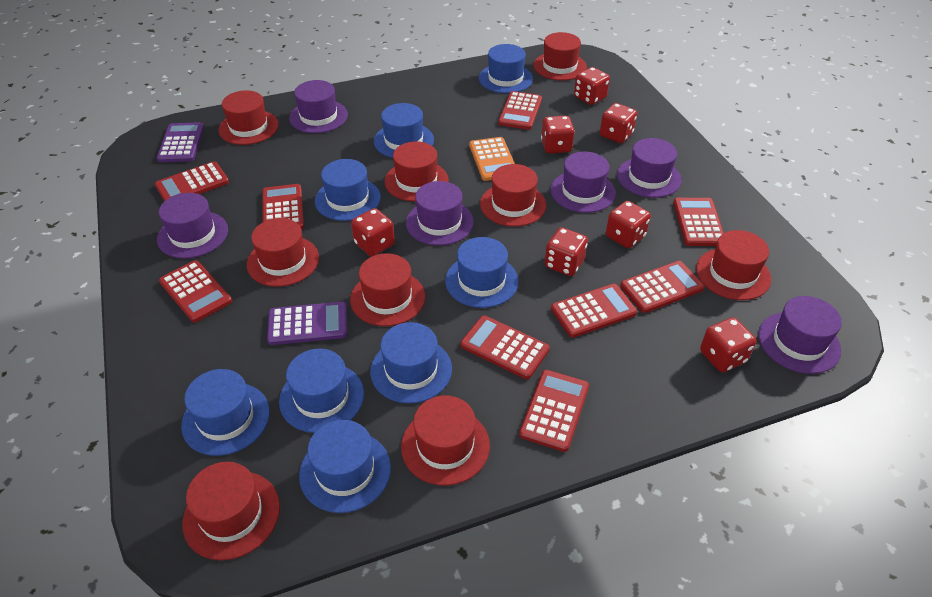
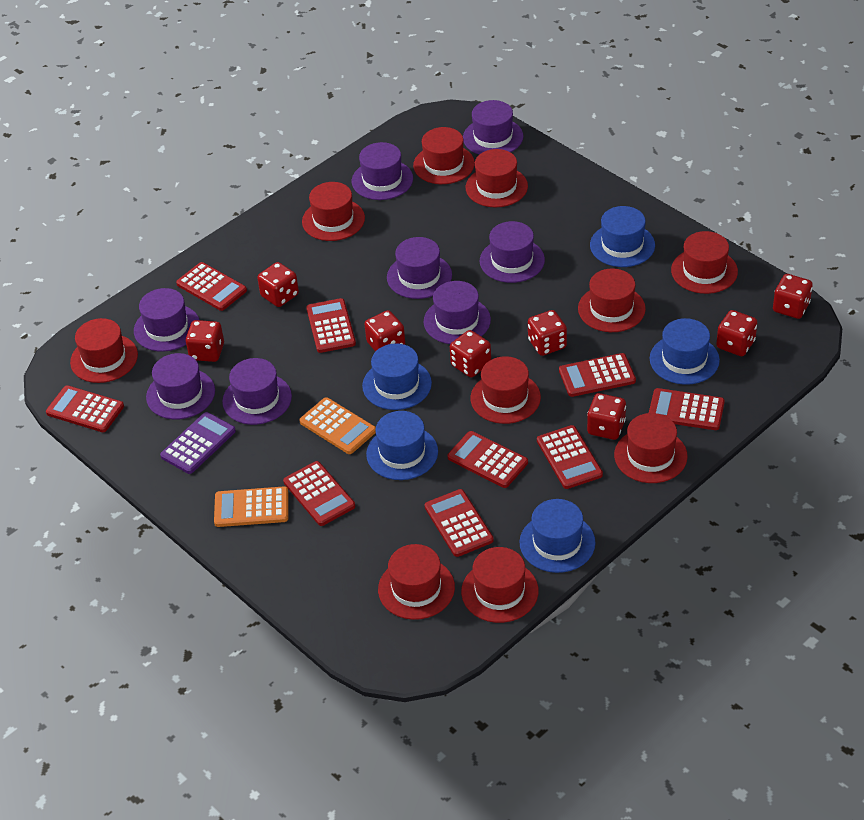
blue hat: [181,369,270,456] [279,349,364,433] [299,420,391,513] [315,159,381,221] [370,322,452,403] [374,103,434,158] [445,237,519,308] [479,44,533,93] = 8 -> [362,343,432,410] [366,411,438,480] [519,499,596,573] [590,206,655,267] [650,318,720,385] = 5
orange calculator: [469,137,515,181] = 1 -> [214,486,289,527] [299,397,376,454] = 2
purple calculator: [157,122,204,162] [267,302,347,345] = 2 -> [160,412,236,474] = 1
purple hat: [157,193,228,259] [289,80,348,133] [406,181,474,246] [550,152,616,213] [617,138,682,198] [758,296,842,374] = 6 -> [134,288,199,352] [146,353,215,419] [222,358,292,425] [352,142,413,200] [387,237,452,299] [424,281,491,344] [463,100,523,155] [480,221,545,283] = 8
red dice: [351,208,395,256] [541,116,575,154] [545,227,588,276] [574,67,610,105] [600,103,637,143] [606,201,651,248] [700,317,756,372] = 7 -> [186,320,224,362] [257,262,299,307] [365,310,405,352] [450,330,491,377] [528,310,567,356] [587,393,626,440] [716,310,757,356] [773,274,813,319] = 8
red hat: [182,462,280,560] [219,90,279,145] [247,218,319,287] [350,253,425,326] [385,141,449,202] [401,395,490,486] [480,164,546,227] [533,32,587,81] [696,230,771,300] = 9 -> [70,318,138,383] [302,182,365,241] [378,544,455,620] [413,127,475,184] [461,547,539,623] [466,149,528,208] [471,356,541,424] [578,269,646,332] [614,413,688,483] [671,231,738,294] = 10

